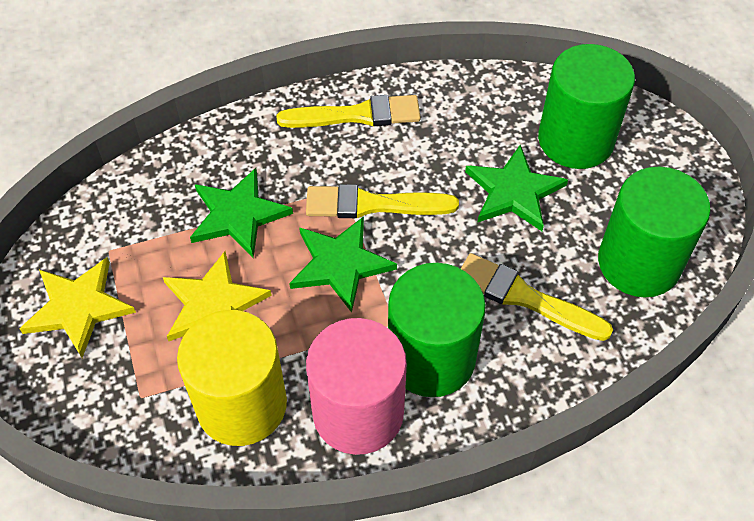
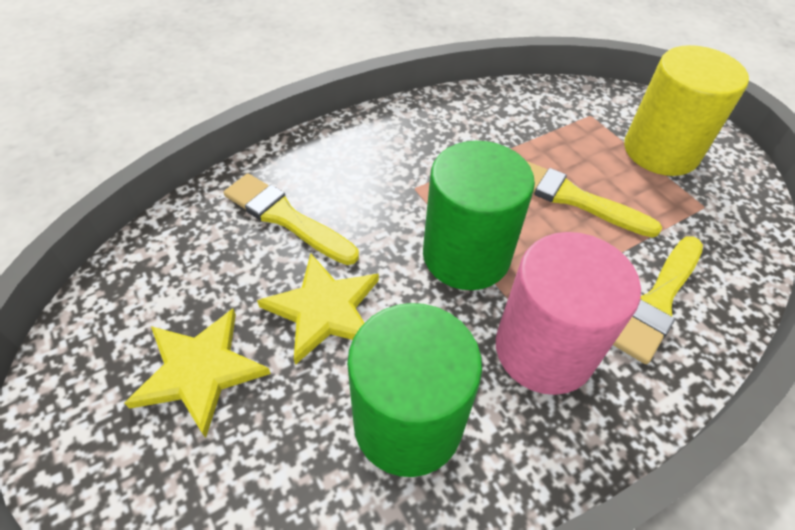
green cylinder: [388,263,486,397] [538,44,635,169] [598,167,711,297] = 3 -> [347,303,482,477] [423,141,535,290] = 2
green star: [190,168,293,258] [289,216,397,312] [465,145,568,231] = 3 -> none = 0

